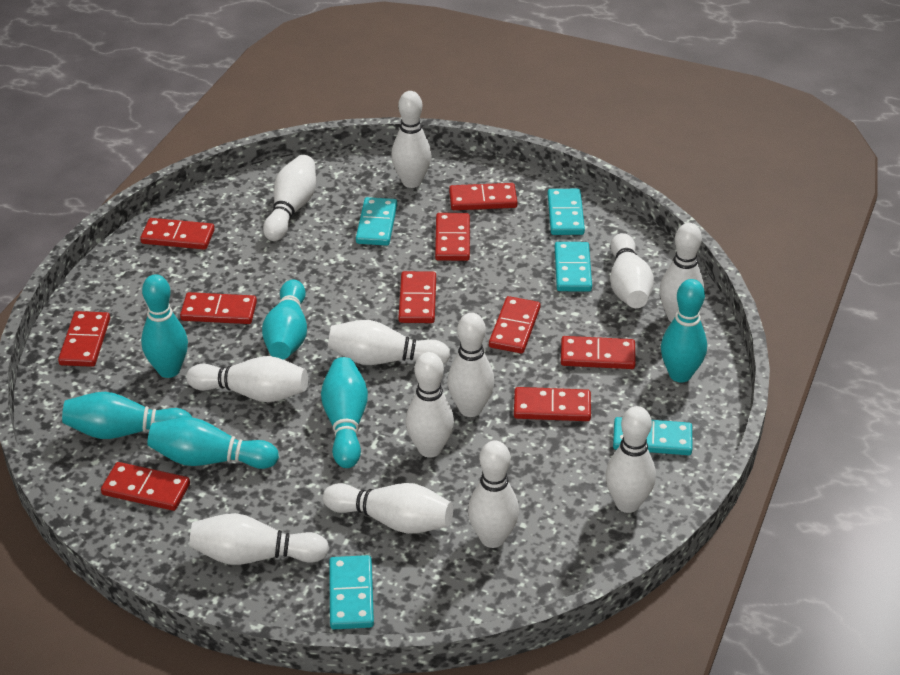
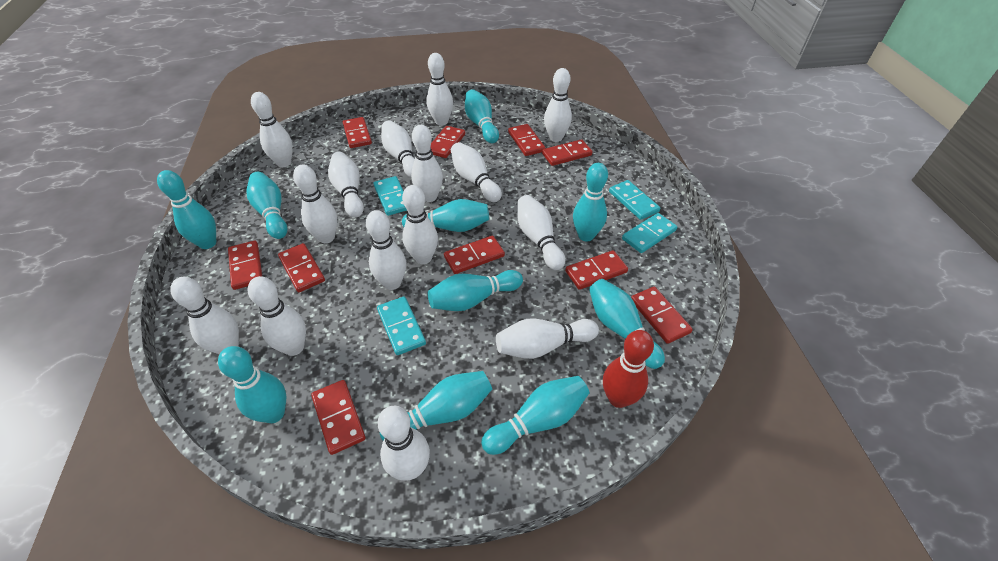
red bowling pin: none = 0 -> [603,330,654,408] = 1
turquoise bowling pin: [62,392,192,439] [141,275,188,378] [147,418,279,469] [262,280,307,360] [321,357,368,468] [661,279,707,382] = 6 -> [157,170,216,249] [218,346,286,423] [246,172,287,239] [380,371,492,440] [402,199,489,232] [428,270,523,311] [465,89,499,143] [481,376,589,455] [573,163,608,241] [589,279,665,369] = 10
turquoise domino: [329,555,374,629] [356,197,397,246] [548,189,585,235] [555,242,592,292] [613,417,692,455] = 5 -> [373,176,407,216] [377,297,426,355] [609,180,660,220] [622,213,677,253] = 4
white bowling pin: [186,356,308,402] [189,513,329,565] [263,155,316,241] [323,483,453,534] [328,320,450,365] [391,91,431,188] [406,352,454,458] [447,313,494,417] [468,441,519,548] [606,406,656,513] [610,233,654,308] [659,223,704,322] = 12 -> [170,277,239,355] [248,276,306,356] [251,92,293,167] [293,165,337,243] [328,152,364,218] [366,210,406,290] [377,406,430,481] [381,120,415,177] [402,185,438,264] [411,125,443,202] [426,53,453,125] [451,142,502,202] [496,318,599,359] [517,195,565,270] [544,68,572,142] = 15

